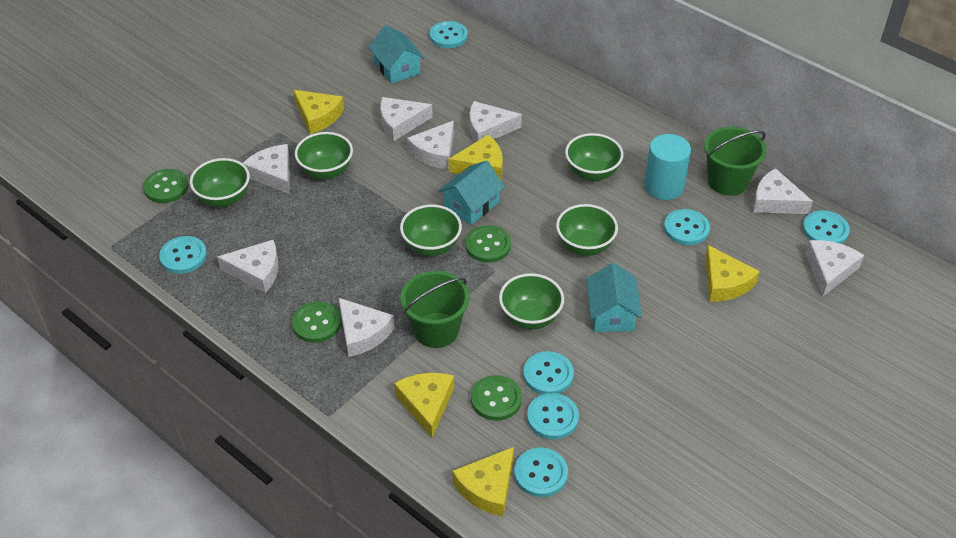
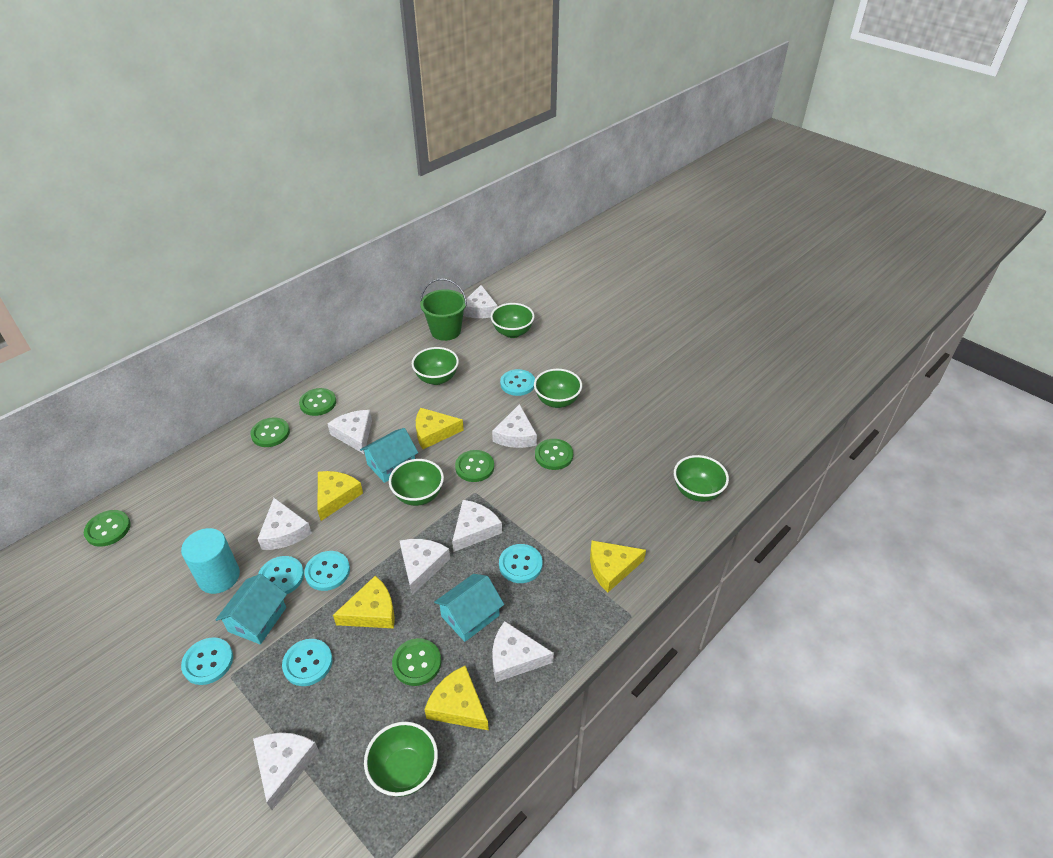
green bucket: [401,271,470,348] [704,127,766,196] = 2 -> [420,278,467,341] = 1
green button: [143,169,189,203] [292,301,341,343] [465,225,511,263] [471,375,522,421] = 4 -> [84,510,131,547] [250,418,290,447] [299,388,336,416] [392,638,441,686] [455,450,494,482] [535,439,573,470] = 6
turquoise button: [159,236,207,274] [429,21,468,48] [514,448,568,497] [523,351,574,395] [527,393,579,439] [664,209,710,245] [803,210,850,244] = 7 -> [181,637,233,685] [258,556,304,594] [282,639,333,686] [304,551,350,591] [499,544,543,583] [500,369,535,396] = 6

